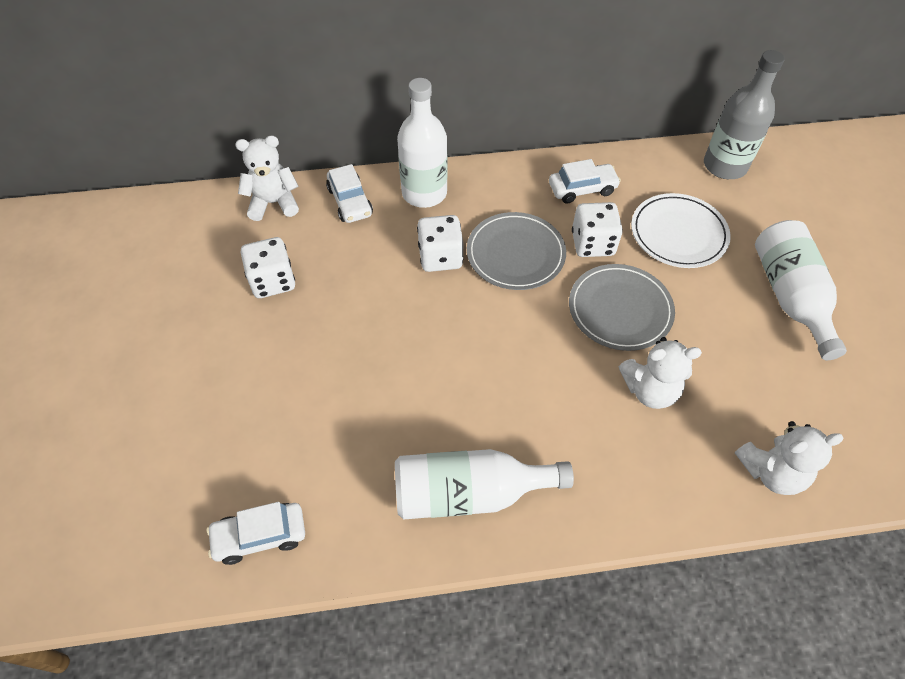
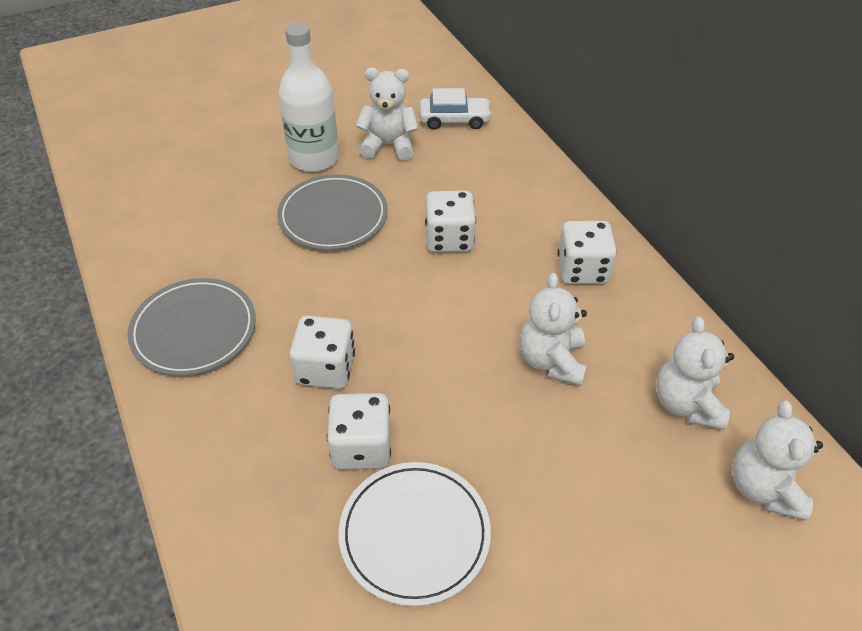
grey bottle: [704,50,785,179] = 1 -> none = 0
white bottle: [395,449,574,520] [397,78,448,208] [755,220,847,360] = 3 -> [279,23,339,172] = 1
white car: [207,502,305,565] [326,164,373,223] [549,159,621,204] = 3 -> [420,88,492,130] = 1
white dice: [241,237,295,298] [417,215,464,272] [572,202,623,257] = 3 -> [289,315,355,389] [327,393,391,469] [425,191,476,252] [557,221,617,284] = 4
white teddy bear: [235,136,299,221] [619,337,702,409] [735,421,844,495] = 3 -> [356,68,418,160] [520,273,587,386] [656,317,734,430] [732,400,823,521] = 4

